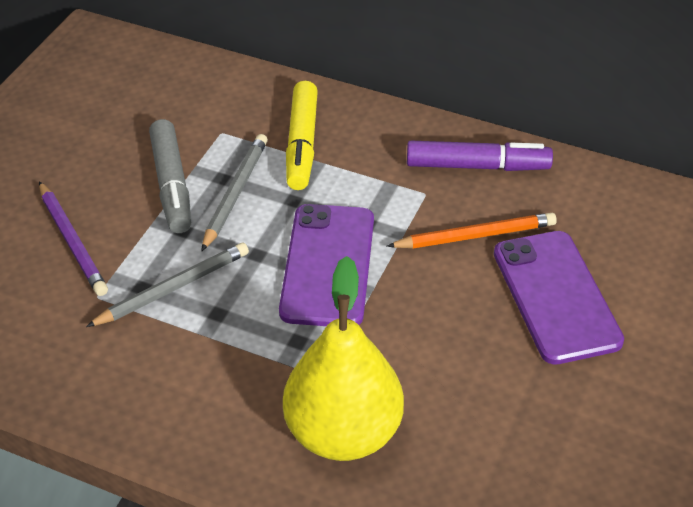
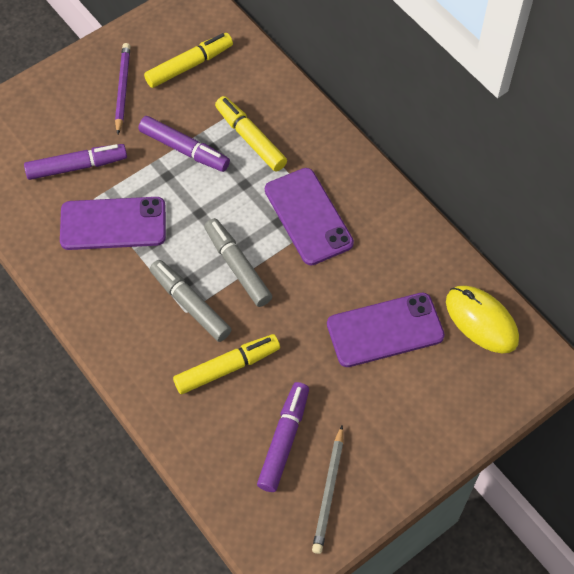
grey marker: [149,119,191,233] = 1 -> [150,260,232,342] [204,218,272,307] = 2
grey pencil: [86,243,249,327] [201,134,268,252] = 2 -> [312,426,343,554] = 1
orange pencil: [387,213,557,249] = 1 -> none = 0
purple marker: [407,141,553,171] = 1 -> [24,144,127,180] [138,116,230,172] [257,382,309,492] = 3
purple phone: [279,204,374,326] [494,231,624,365] = 2 -> [60,197,166,250] [265,168,354,265] [327,293,445,367] = 3
yellow marker: [286,81,318,190] = 1 -> [144,33,233,88] [173,334,280,394] [215,96,287,171] = 3
yellow mouse: none = 0 -> [446,286,519,353] = 1
yellow pear: [283,256,404,461] = 1 -> none = 0

